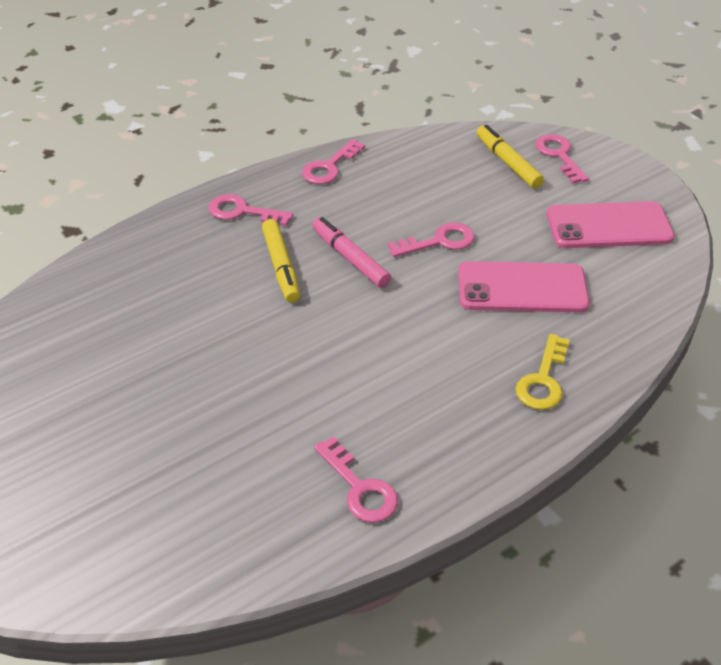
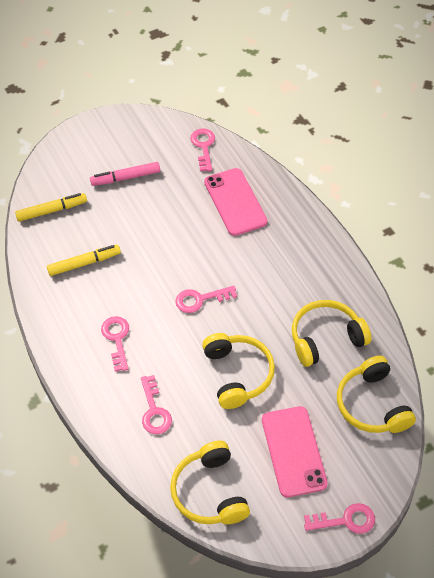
yellow headphones: none = 0 -> [170,441,250,524] [202,333,275,409] [292,300,372,367] [337,356,416,433] = 4
yellow key: [515,334,570,410] = 1 -> none = 0

